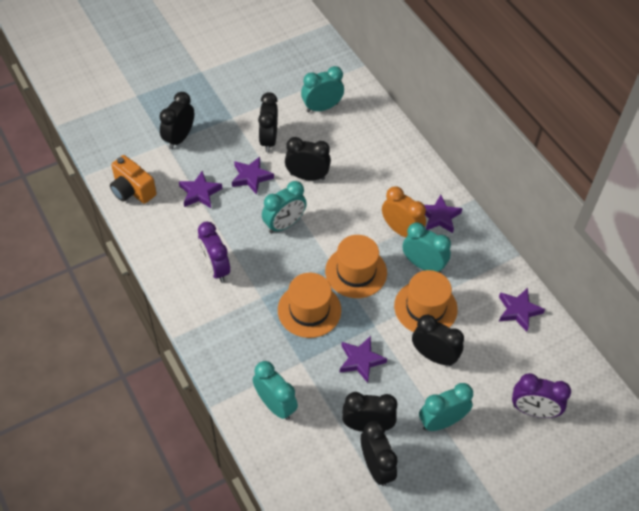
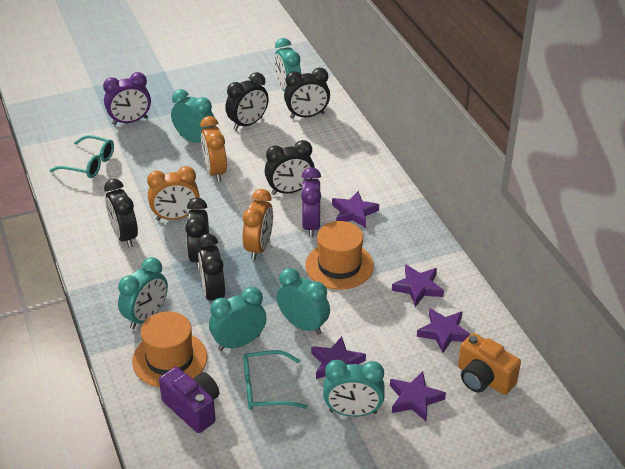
orange clock: [382,186,426,237] = 1 -> [147,166,200,221] [200,116,227,182] [243,189,273,260] = 3
orange hat: [278,273,341,338] [325,235,387,298] [394,270,458,332] = 3 -> [132,311,207,387] [305,221,374,290] = 2
purple camera: none = 0 -> [159,367,219,433] = 1
turquoise clock: [253,361,298,420] [262,181,307,233] [301,66,344,112] [403,222,451,273] [419,383,473,431] = 5 -> [118,257,168,329] [171,89,216,143] [209,287,266,351] [274,38,301,92] [276,268,330,335] [323,360,385,417] = 6
turquoise glasses: none = 0 -> [50,135,114,178] [243,350,308,410] = 2

